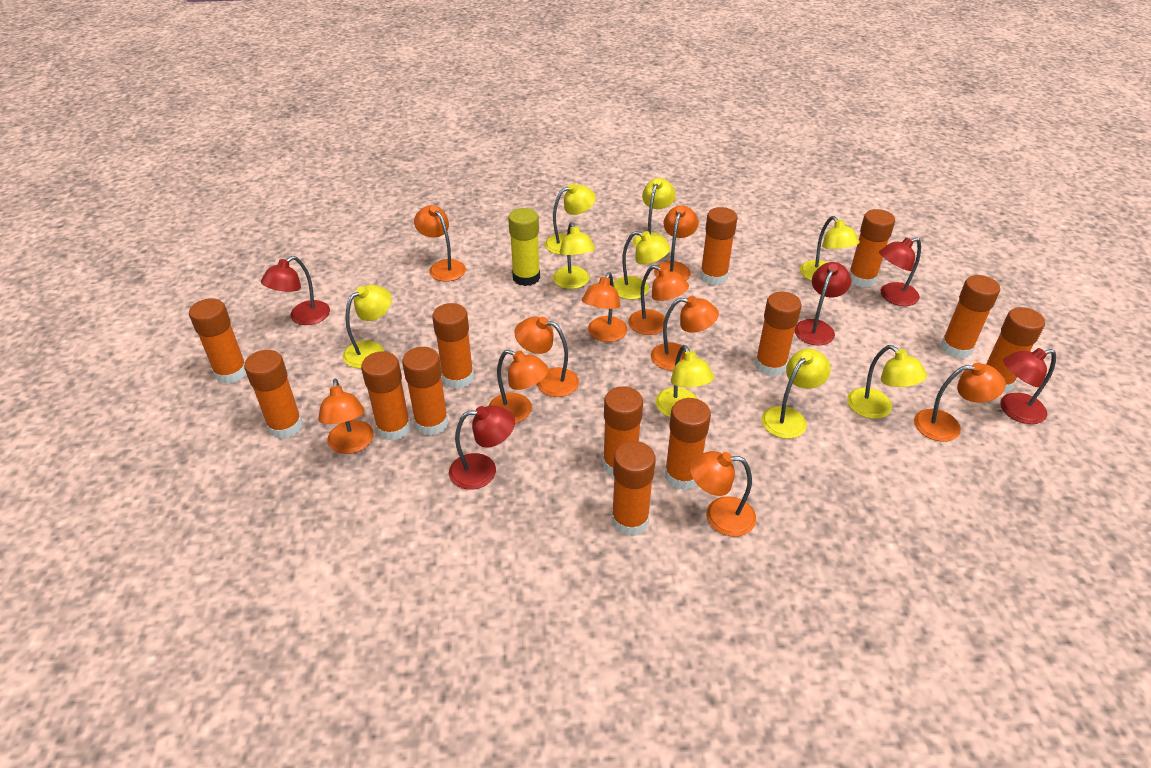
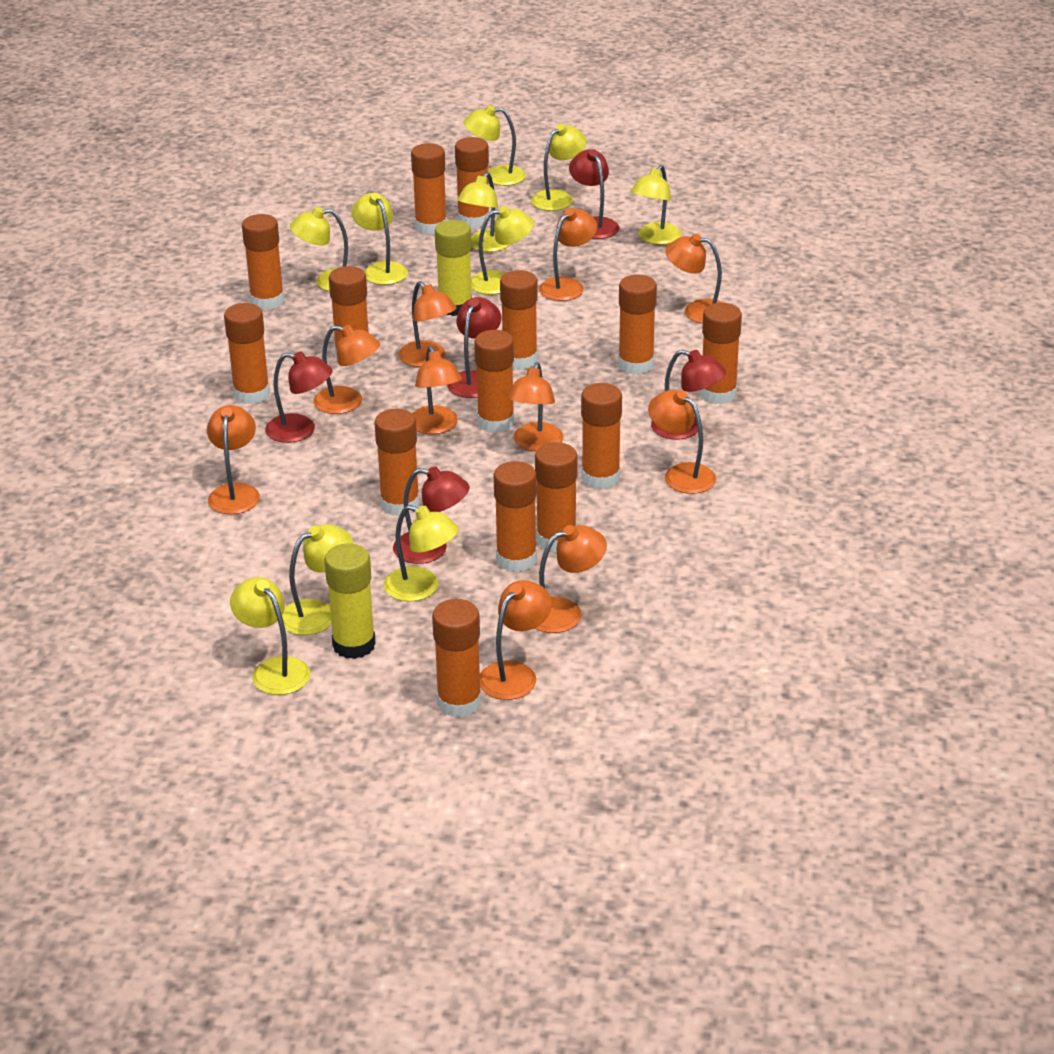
orange glue stick: [189,298,246,384] [244,350,303,439] [361,351,411,441] [402,347,449,436] [432,303,474,389] [603,386,643,477] [611,441,656,536] [665,398,711,490] [700,207,738,285] [755,292,802,376] [849,209,895,287] [940,275,1000,359] [986,307,1045,393] = 13 -> [224,303,270,404] [242,214,284,310] [329,266,370,365] [374,409,420,516] [411,143,447,235] [432,599,481,718] [455,137,490,228] [474,330,515,433] [494,461,537,572] [500,270,538,370] [535,442,578,552] [581,383,622,489] [618,274,657,374] [700,303,742,404] = 14
yellow glue stick: [508,208,540,286] = 1 -> [324,543,376,659] [435,220,472,316] = 2
yellow lamp: [343,285,392,368] [545,183,596,255] [553,222,596,289] [613,231,670,300] [633,178,676,248] [656,345,714,417] [762,349,831,439] [800,216,860,281] [847,345,927,419] = 9 -> [230,577,310,695] [282,524,353,635] [290,207,348,291] [352,193,408,285] [383,505,459,602] [457,172,510,252] [464,105,526,186] [471,206,534,295] [531,124,586,211] [631,165,682,245] = 10

